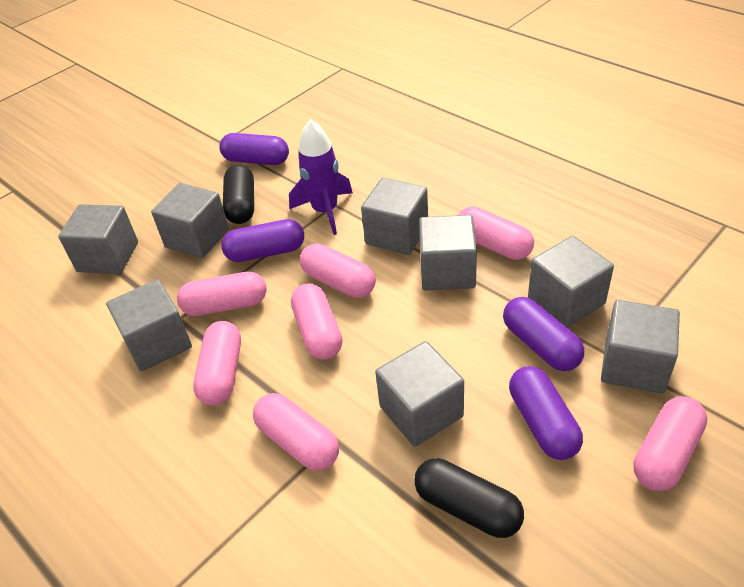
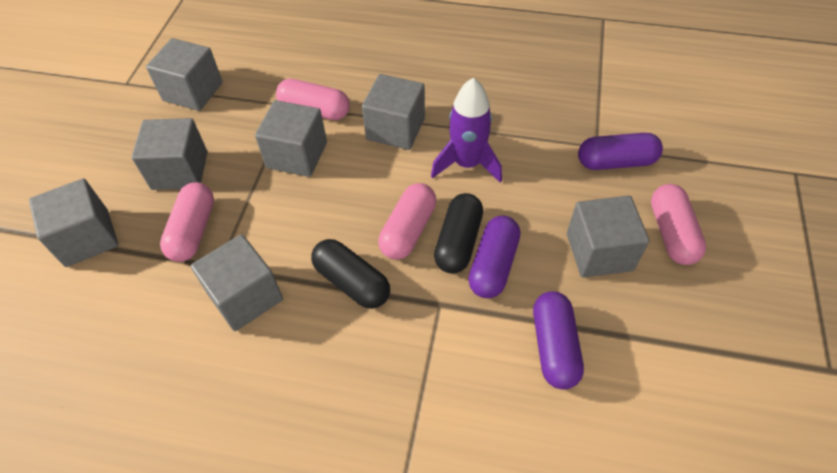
grey cube: [58,204,138,274] [106,279,192,371] [151,183,229,258] [361,178,428,255] [375,341,464,447] [419,215,477,290] [528,236,614,328] [601,300,680,394] = 8 -> [29,179,118,267] [132,118,207,190] [146,38,223,111] [191,234,283,331] [255,100,327,177] [362,74,425,150] [567,196,650,278] = 7
pink capsule: [177,272,266,316] [193,321,241,406] [253,393,339,471] [291,283,342,360] [300,243,376,298] [459,206,534,260] [633,396,707,491] = 7 -> [160,182,214,262] [276,79,350,120] [378,183,436,260] [651,184,706,265] = 4
purple capsule: [219,133,289,165] [221,219,304,262] [503,297,584,371] [509,366,583,460] = 4 -> [468,216,520,298] [533,291,584,390] [578,133,663,170] = 3

